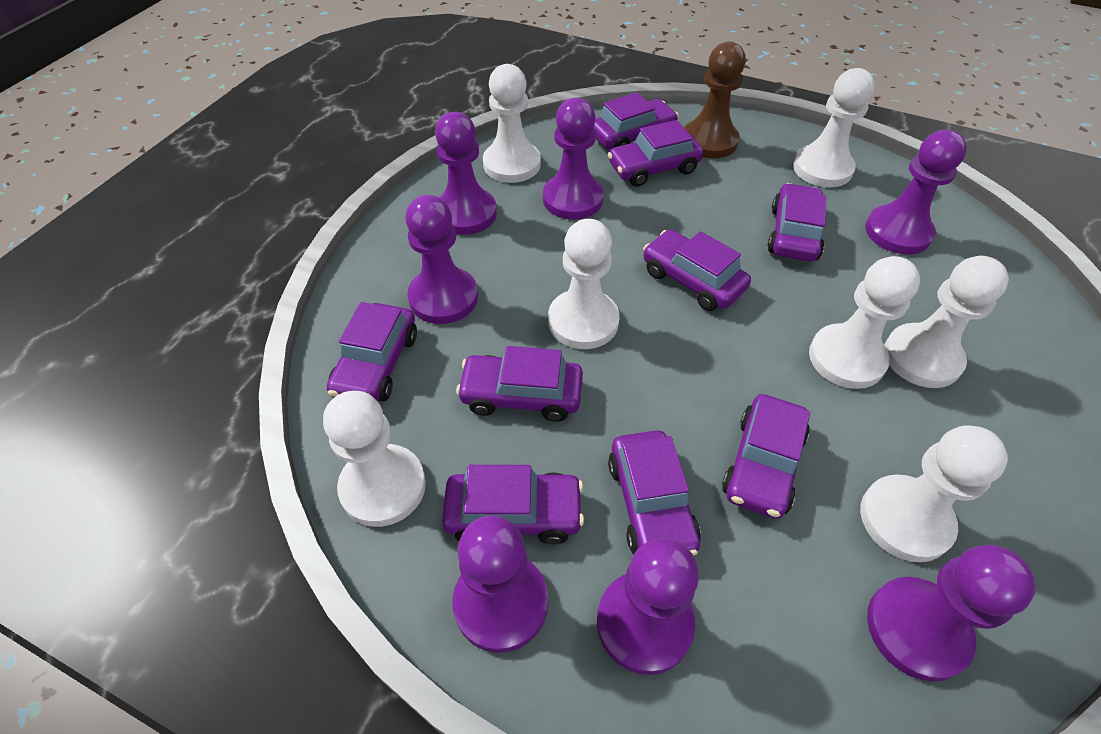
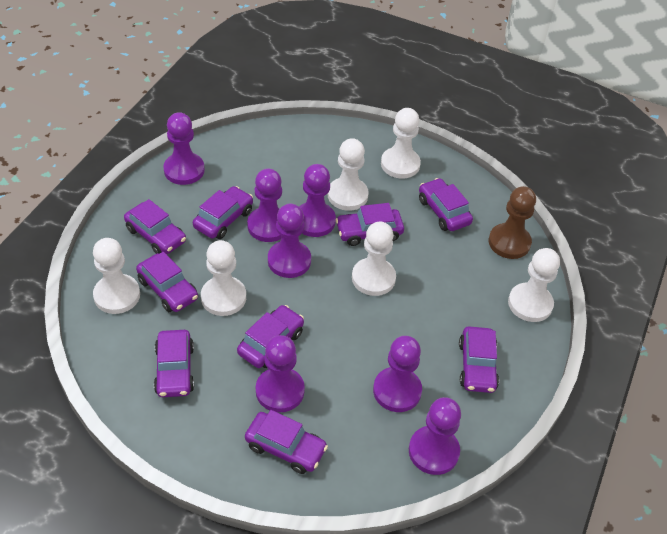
white pawn: [323,391,426,527] [483,64,541,183] [548,219,620,349] [793,68,875,187] [809,256,920,389] [860,425,1008,562] [885,256,1009,388] = 7 -> [93,238,140,314] [201,240,246,316] [328,138,369,211] [352,221,396,296] [381,108,421,179] [508,248,560,322] = 6

